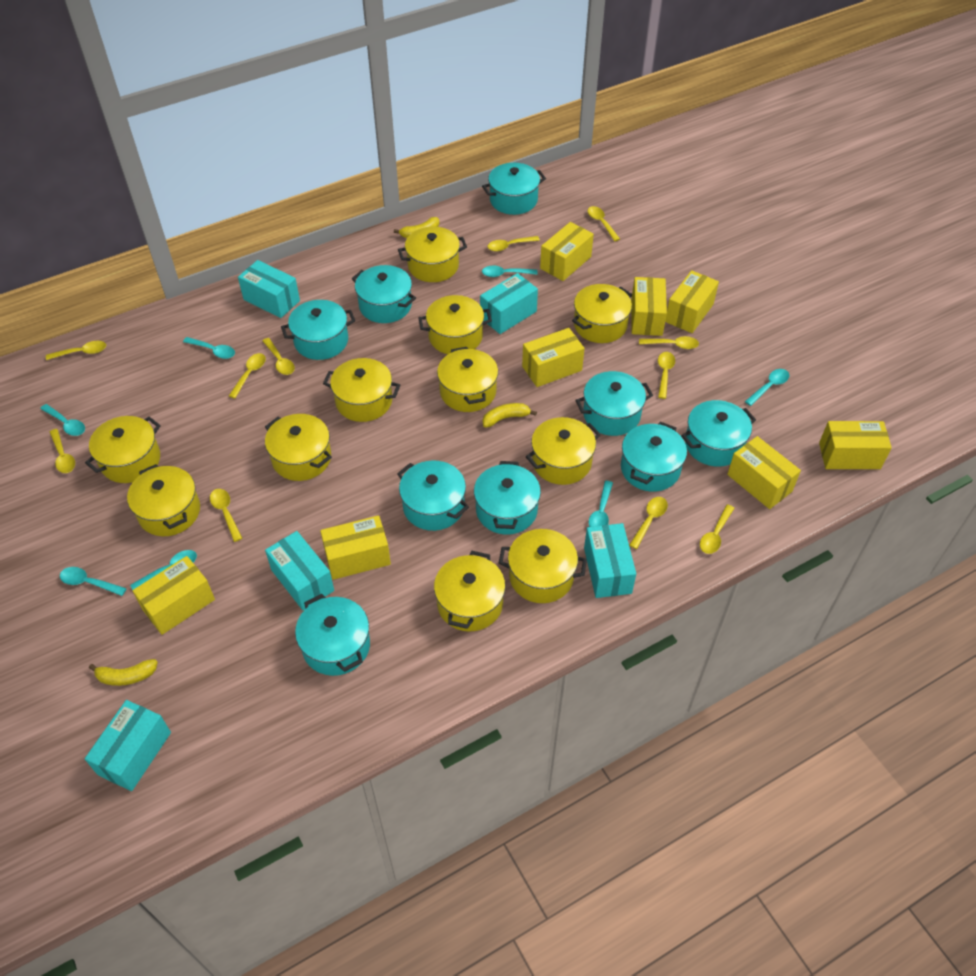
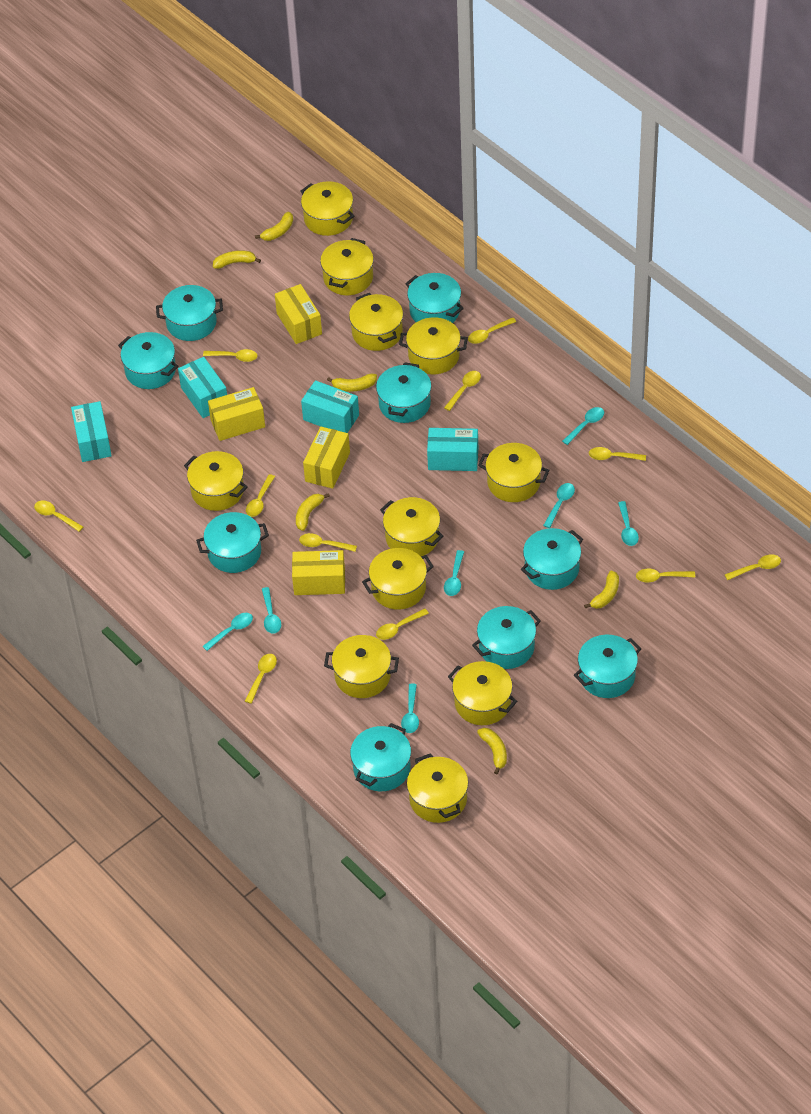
turquoise box: [85,700,171,791] [238,260,300,318] [265,531,334,610] [480,273,538,334] [584,523,636,598] = 5 -> [71,401,112,462] [178,357,227,418] [301,380,359,433] [427,428,478,471] = 4
yellow banana: [89,659,158,686] [394,217,439,238] [482,403,537,428] = 3 -> [213,250,261,269] [255,212,293,241] [296,493,330,531] [327,374,377,392] [477,728,507,774] [584,570,619,609] = 6
yellow box: [132,556,215,635] [320,515,391,580] [522,328,585,387] [540,222,594,281] [631,277,667,336] [665,270,719,333] [727,436,801,509] [819,421,892,469] = 8 -> [208,387,265,441] [275,284,322,344] [292,550,345,595] [303,426,350,489] = 4

